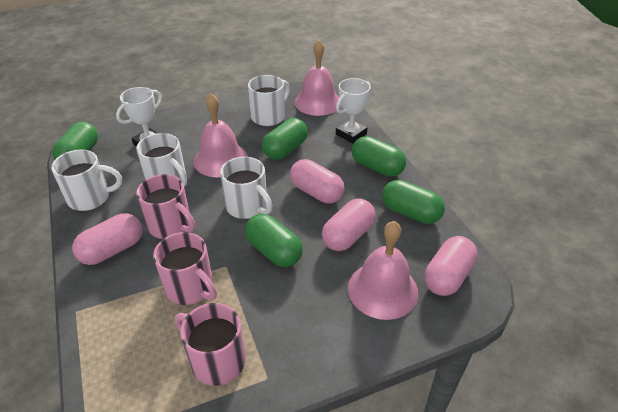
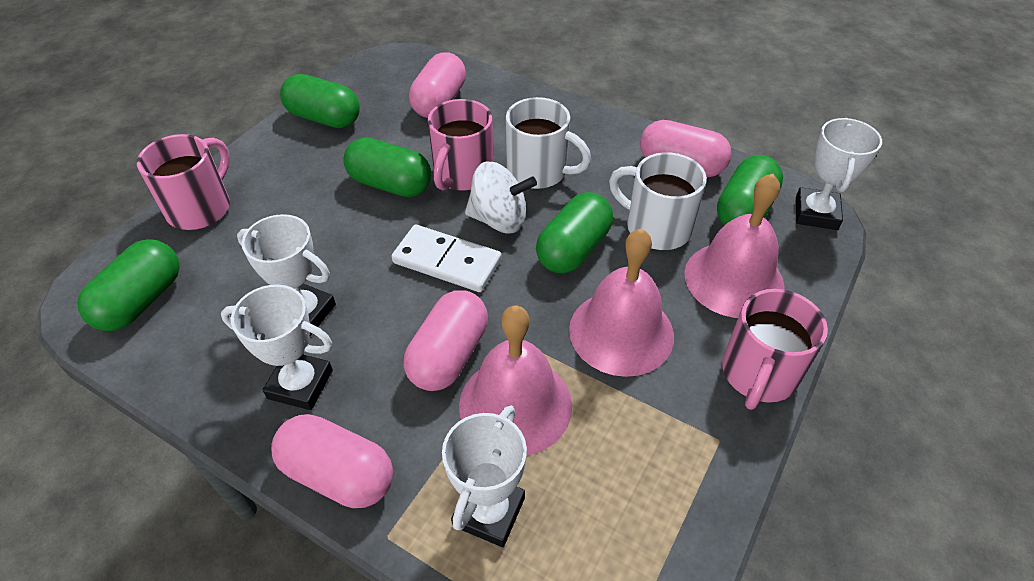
white domino: none = 0 -> [391,225,502,292] = 1
white mug: [51,150,122,211] [136,133,187,186] [220,157,272,219] [248,75,290,126] = 4 -> [506,97,591,189] [609,152,707,250] = 2
white spinning top: none = 0 -> [465,162,537,233] = 1
white trophy: [116,87,162,147] [336,78,371,143] = 2 -> [221,285,333,410] [237,214,336,337] [442,405,527,547] [796,118,882,230] = 4

